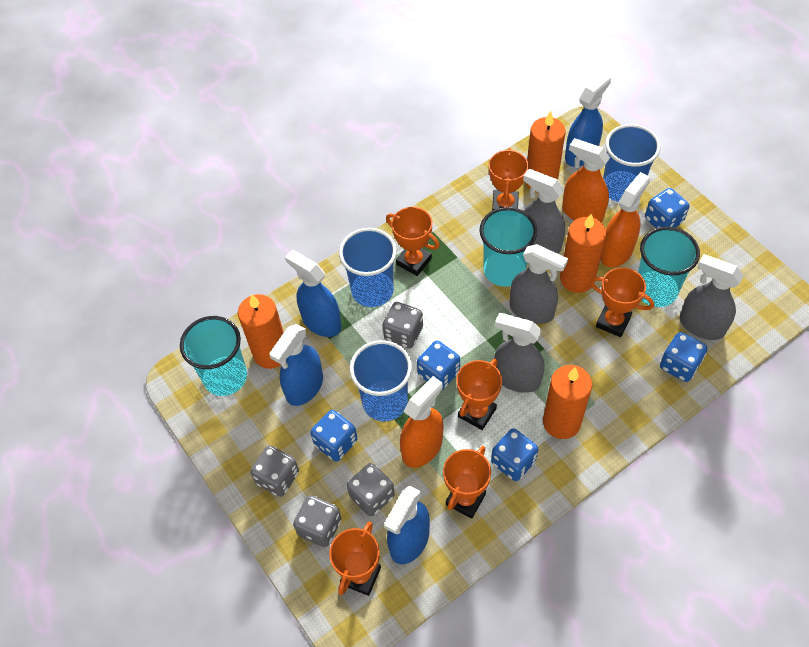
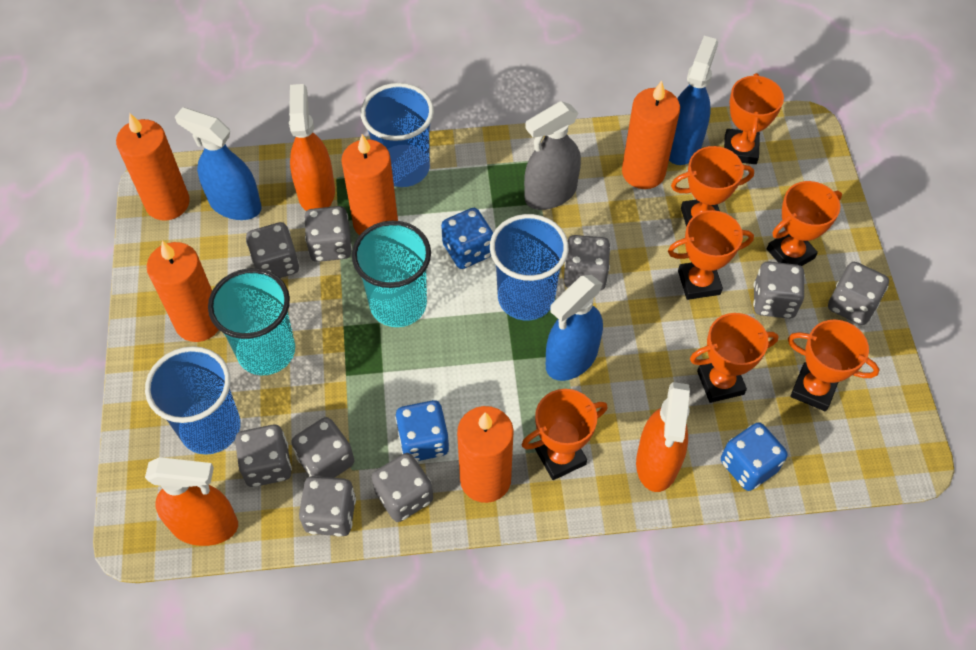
blue dice: [310,410,358,461] [417,341,460,390] [491,428,538,481] [645,188,689,228] [660,332,707,382] = 5 -> [395,400,449,461] [441,208,493,269] [721,422,788,491] = 3
blue spray bottle: [269,324,323,406] [285,250,342,337] [384,486,430,564] [565,73,611,167] = 4 -> [175,107,262,220] [546,275,603,381] [669,36,718,165] = 3
grey dice: [250,445,299,497] [293,495,341,547] [347,463,395,516] [383,302,423,348] = 4 -> [235,425,292,487] [246,222,299,278] [291,417,354,478] [299,476,356,537] [304,206,352,262] [371,453,433,522] [564,235,611,290] [753,261,805,319] [828,262,889,325] = 9
grey spray bottle: [494,313,545,393] [510,244,568,324] [523,169,565,254] [680,254,744,340] = 4 -> [524,101,581,210] = 1
orange candle: [238,294,284,369] [526,111,566,193] [543,365,592,439] [560,214,606,293] = 4 -> [116,114,190,221] [147,241,219,342] [341,134,398,235] [457,406,514,503] [622,80,680,189] = 5
orange trophy: [329,521,381,596] [386,207,440,276] [443,446,491,519] [457,359,502,430] [489,148,529,211] [590,267,654,337] = 6 -> [521,389,608,480] [668,210,754,300] [671,146,754,227] [690,313,779,403] [724,73,784,164] [767,181,842,266] [788,320,880,411] = 7
turquoise cup: [180,316,247,396] [479,207,537,287] [638,227,700,307] = 3 -> [208,268,295,375] [352,221,431,327] = 2

